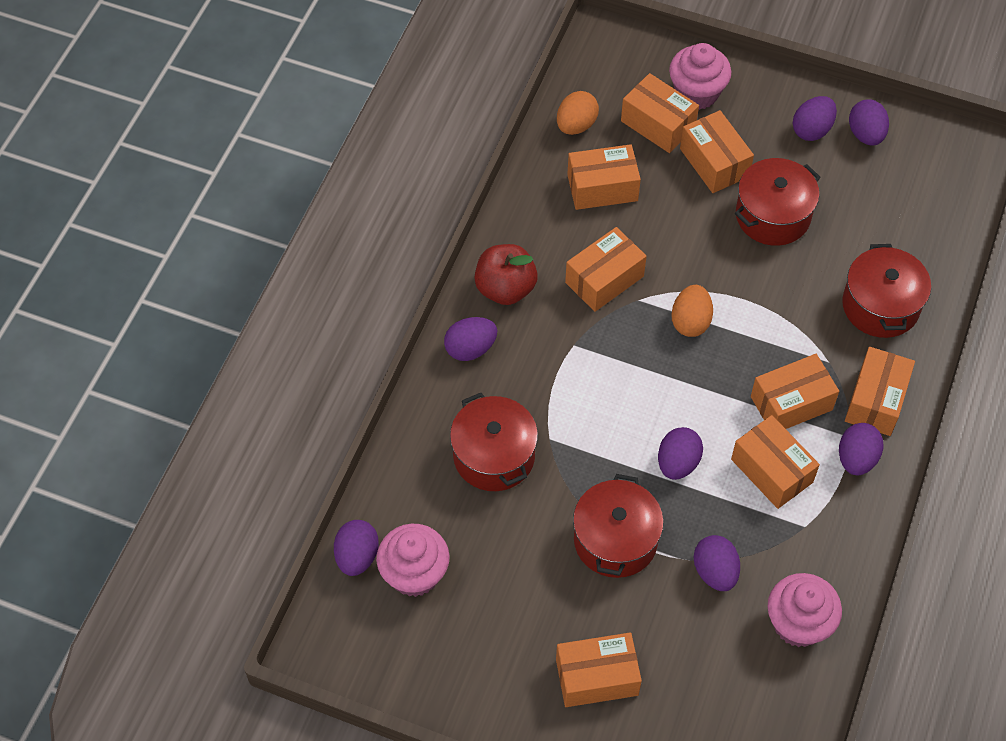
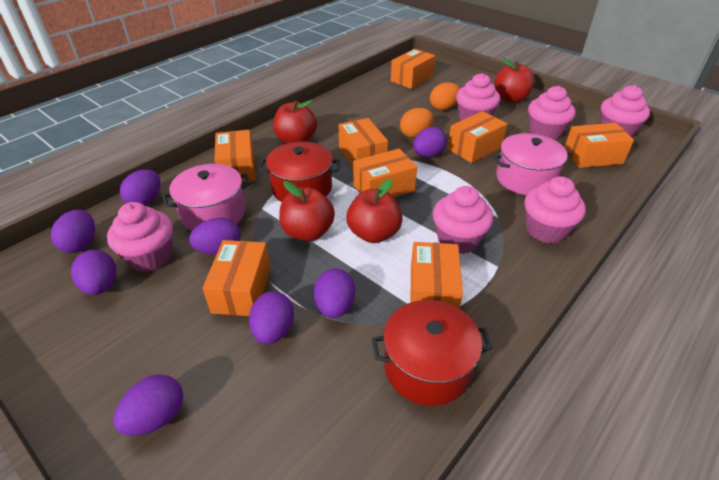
pink cupcake: [376,524,450,597] [669,43,731,110] [767,573,842,647] = 3 -> [107,202,173,272] [433,186,493,254] [456,73,500,121] [524,176,586,243] [528,86,576,140] [600,85,650,137] = 6
pink pot: none = 0 -> [162,164,251,231] [493,133,571,195] = 2
purple egg: [334,520,379,576] [444,317,497,361] [658,427,703,480] [694,535,740,591] [793,96,837,141] [839,423,883,475] [849,100,889,146] = 7 -> [51,209,95,253] [71,250,116,295] [114,374,183,436] [120,169,161,206] [189,218,241,255] [249,291,294,344] [314,269,355,318] [413,127,447,158] = 8
red apple: [474,244,538,305] = 1 -> [273,100,317,144] [279,181,335,241] [346,179,403,243] [495,58,535,103] = 4
red pot: [450,393,538,491] [573,474,664,578] [735,158,821,246] [842,244,931,338] = 4 -> [259,141,340,202] [372,300,492,406] = 2

